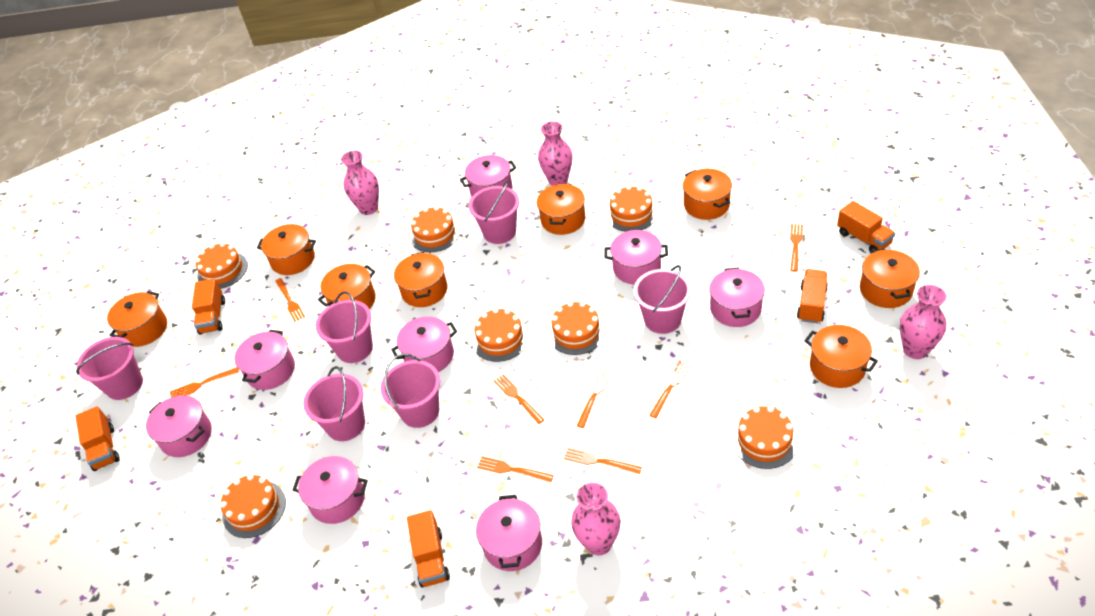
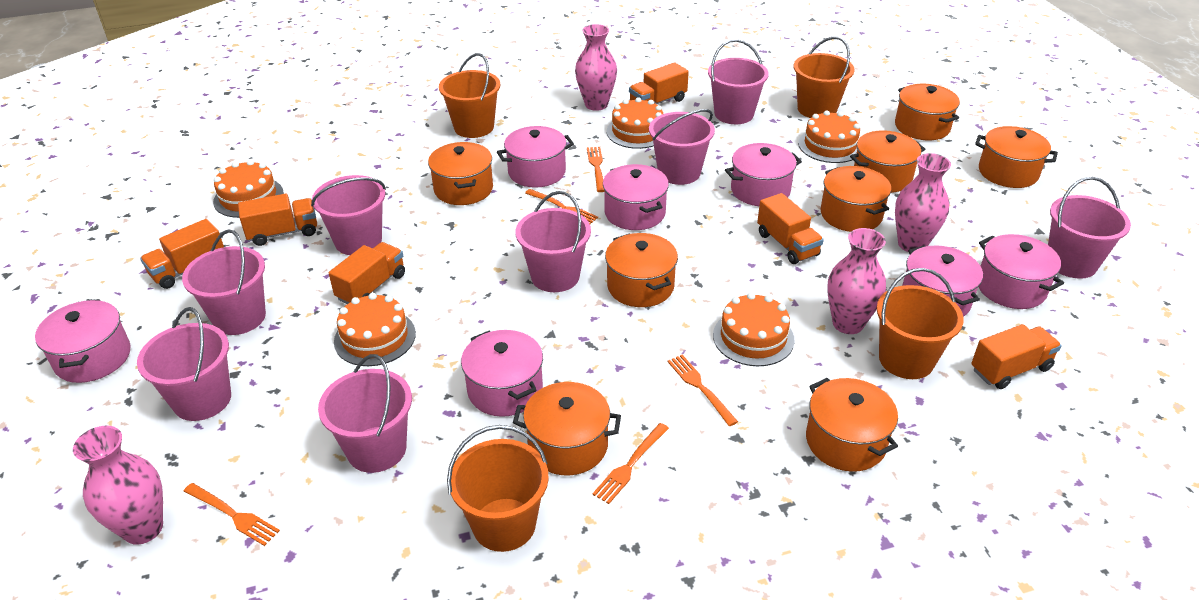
orange bucket: none = 0 -> [439,53,500,138] [447,425,549,552] [794,37,855,118] [877,268,964,379] = 4
orange cake: [195,242,248,289] [220,474,286,538] [410,206,460,252] [472,308,529,362] [548,301,605,355] [606,185,657,232] [732,406,798,469] = 7 -> [213,160,283,218] [334,293,416,366] [607,97,663,149] [713,292,795,366] [798,110,860,163] = 5
orange fork: [170,367,239,397] [275,278,305,322] [477,456,554,482] [494,374,545,424] [563,448,642,474] [577,368,612,428] [649,361,691,418] [790,224,803,272] = 8 -> [183,483,280,546] [525,189,598,224] [587,147,604,192] [592,423,669,504] [667,355,738,426] = 5
orange truck: [76,406,120,471] [192,279,225,334] [407,510,450,588] [797,269,828,323] [837,201,895,251] = 5 -> [140,219,224,289] [238,194,317,246] [329,242,405,304] [629,62,689,104] [757,193,824,264] [971,324,1062,389] = 6
pink bucket: [76,337,143,400] [303,366,365,441] [316,291,373,363] [380,353,440,428] [469,180,519,244] [634,265,691,334] = 6 -> [137,307,231,421] [182,229,266,335] [311,175,386,255] [318,354,412,473] [515,191,591,292] [649,109,715,185] [708,39,769,124] [1048,177,1131,279] = 8
pink pot: [146,395,212,457] [235,330,295,390] [293,456,368,524] [391,316,457,372] [460,155,516,197] [476,495,542,571] [605,230,668,285] [709,267,765,327] = 8 -> [35,299,131,383] [461,330,543,417] [497,126,574,188] [603,164,669,230] [725,143,802,206] [902,246,983,317] [978,234,1064,309] = 7

